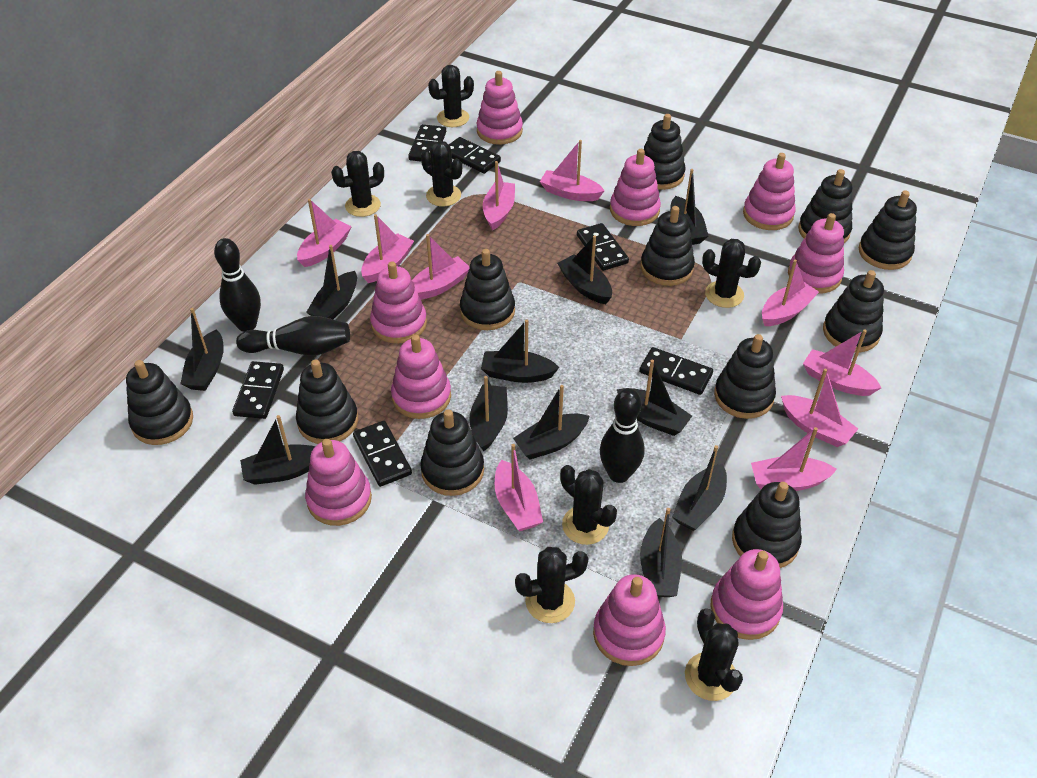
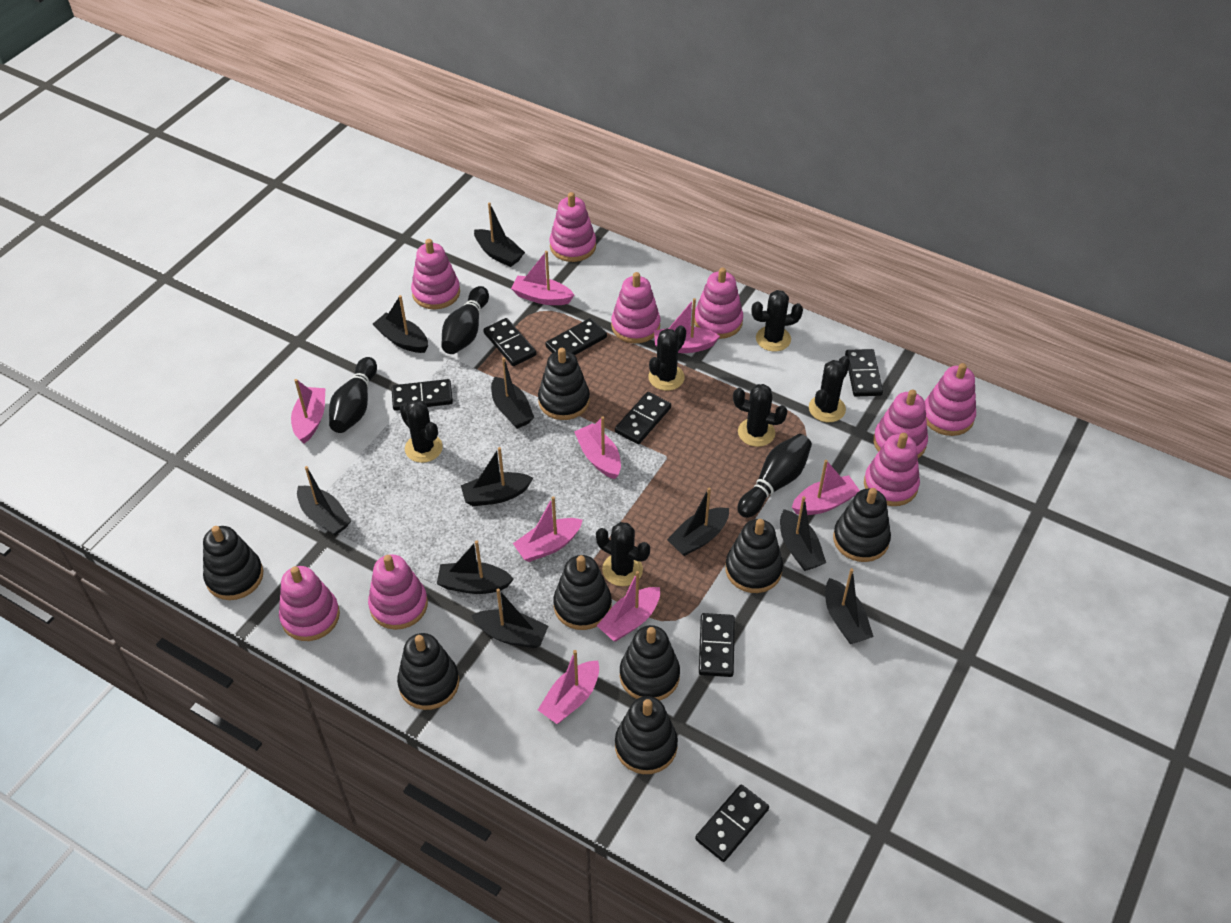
black boat: [180,308,224,391] [240,415,315,485] [306,245,357,319] [470,376,508,452] [481,320,559,383] [513,385,590,460] [557,235,612,304] [616,360,692,436] [640,508,682,597] [670,169,708,245] [672,445,727,531] = 11 -> [297,466,352,536] [373,295,428,353] [437,541,514,594] [461,447,533,506] [471,589,548,648] [474,202,525,267] [491,357,534,429] [667,488,729,556] [780,496,826,571] [825,568,874,644] = 10
black cactus: [331,151,384,217] [421,141,462,207] [428,65,474,127] [515,547,588,623] [560,465,617,545] [685,608,743,701] [702,239,761,308] = 7 -> [400,399,443,463] [596,522,650,586] [648,325,686,391] [733,384,788,447] [751,290,803,352] [809,356,850,422] = 6
black domino: [232,361,284,419] [353,421,412,487] [408,124,446,161] [449,137,501,174] [577,223,629,271] [639,347,713,395] = 6 -> [392,379,453,411] [483,318,536,366] [546,318,607,355] [615,392,671,444] [695,784,769,862] [699,613,735,677] [845,349,883,397] = 7
black stacking toy: [126,360,193,445] [296,359,358,444] [420,409,484,496] [460,249,515,330] [641,206,695,286] [644,114,685,190] [714,334,776,419] [732,482,802,568] [798,169,852,243] [823,270,884,352] [858,190,917,270] = 11 -> [203,526,263,600] [397,633,459,710] [538,348,590,420] [553,555,612,630] [615,696,678,774] [620,625,680,701] [725,519,783,593] [833,488,891,562] = 8
pink boat: [297,199,352,267] [361,214,414,283] [412,234,470,300] [483,161,515,230] [495,444,543,531] [540,140,605,201] [751,427,837,491] [762,260,819,326] [781,368,858,447] [803,329,881,396] = 10 -> [291,379,325,444] [511,251,574,305] [513,496,583,562] [538,650,599,724] [574,416,621,479] [597,571,660,642] [654,298,720,353] [792,460,860,515] = 8

